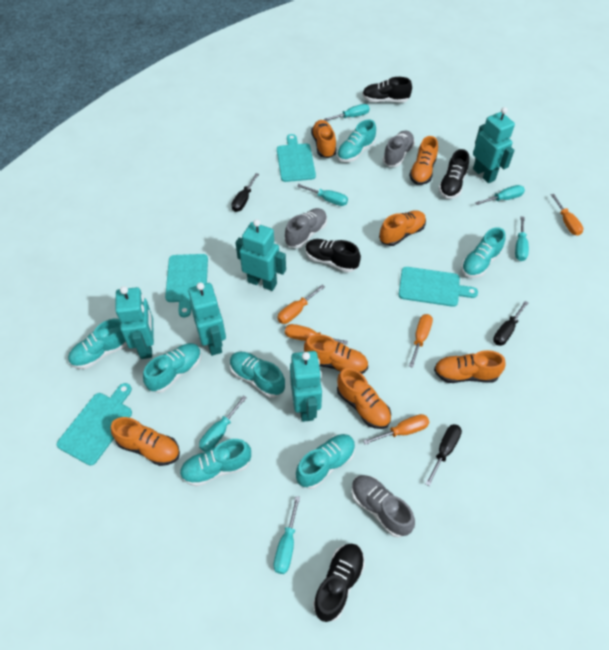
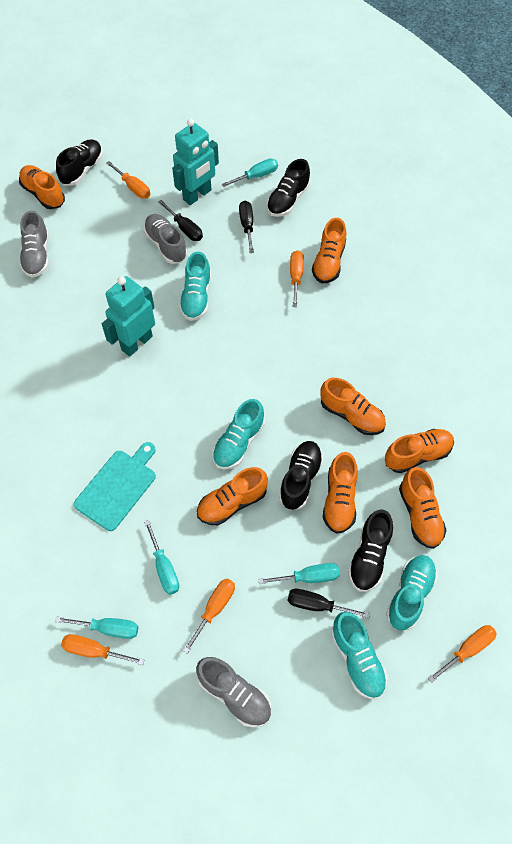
turquoise cutting board: [57,383,132,465] [165,254,208,317] [277,134,316,182] [399,267,478,307] = 4 -> [74,442,156,531] = 1
turquoise robot: [115,286,154,359] [188,282,226,356] [235,219,286,291] [290,351,322,422] [473,107,515,183] = 5 -> [102,276,155,357] [172,119,219,205] = 2
turquoise screwdriver: [199,395,247,452] [273,496,300,574] [297,184,348,206] [324,104,370,121] [475,185,525,205] [515,216,529,261] = 6 -> [55,617,138,639] [144,520,179,595] [222,158,278,187] [258,563,340,584] = 4
turquoise shoe: [68,319,127,369] [143,343,202,393] [180,439,251,487] [230,352,285,397] [296,434,355,489] [337,120,376,162] [461,227,506,278] = 7 -> [179,252,211,321] [212,399,265,470] [331,612,388,699] [386,555,437,631] = 4

